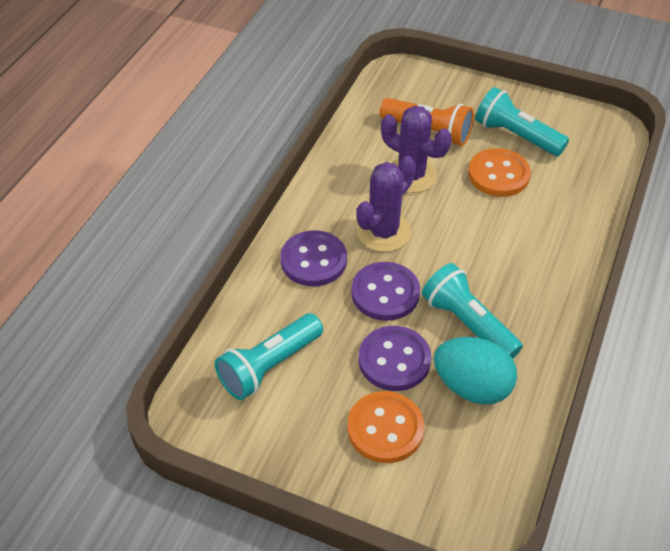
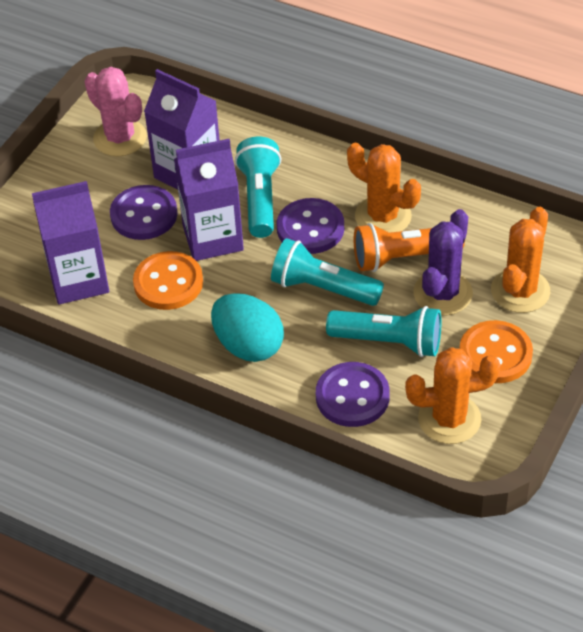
orange cactus: none = 0 -> [347,143,421,233] [405,347,500,444] [491,207,550,313] = 3
pink cactus: none = 0 -> [84,67,147,157] = 1
purple cactus: [356,156,416,252] [381,106,452,193] = 2 -> [414,209,473,315] = 1
purple carton: none = 0 -> [32,181,109,305] [144,69,220,190] [174,139,244,261] = 3

